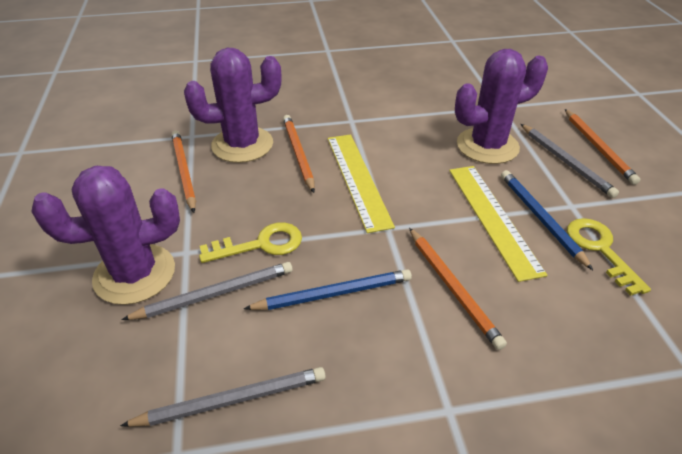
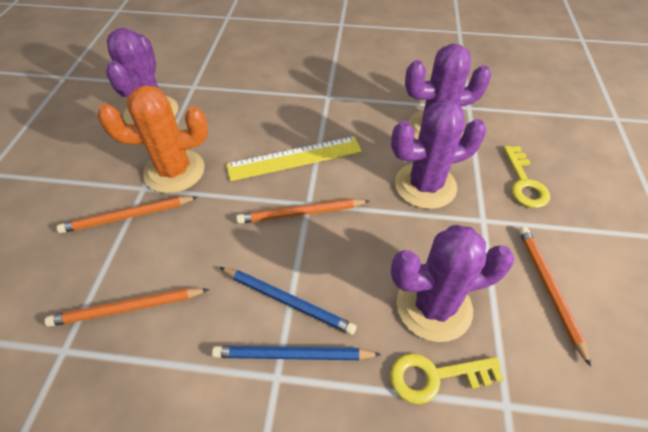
grey pencil: [120,367,326,427] [121,262,293,320] [521,124,619,198] = 3 -> none = 0
orange cactus: none = 0 -> [97,85,208,193] = 1
purple cactus: [31,166,180,305] [184,48,282,163] [455,49,548,164] = 3 -> [106,28,178,124] [391,100,486,209] [391,225,514,342] [405,44,491,139] = 4
yellow ruler: [328,134,395,233] [449,166,547,282] = 2 -> [226,136,362,181] = 1

